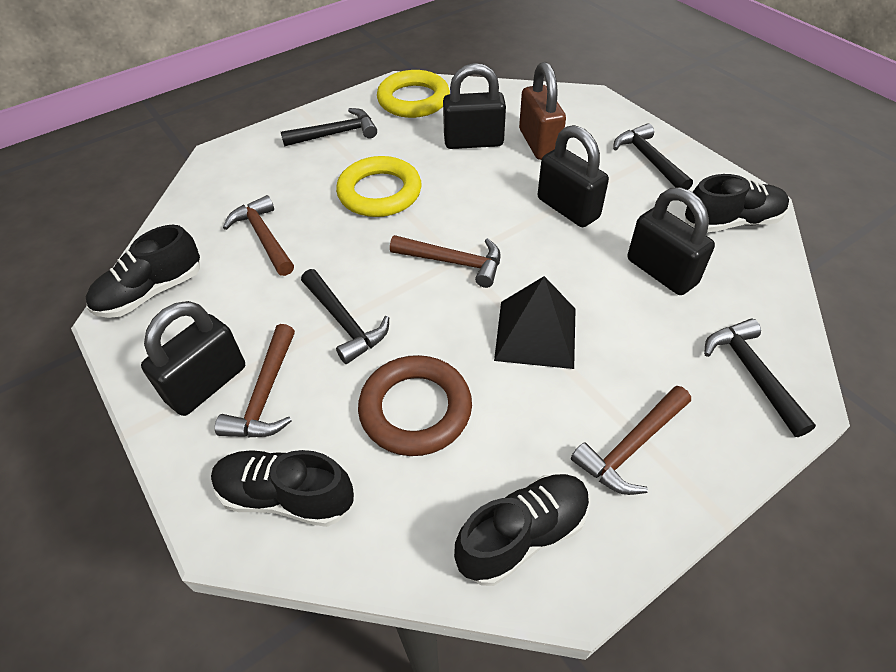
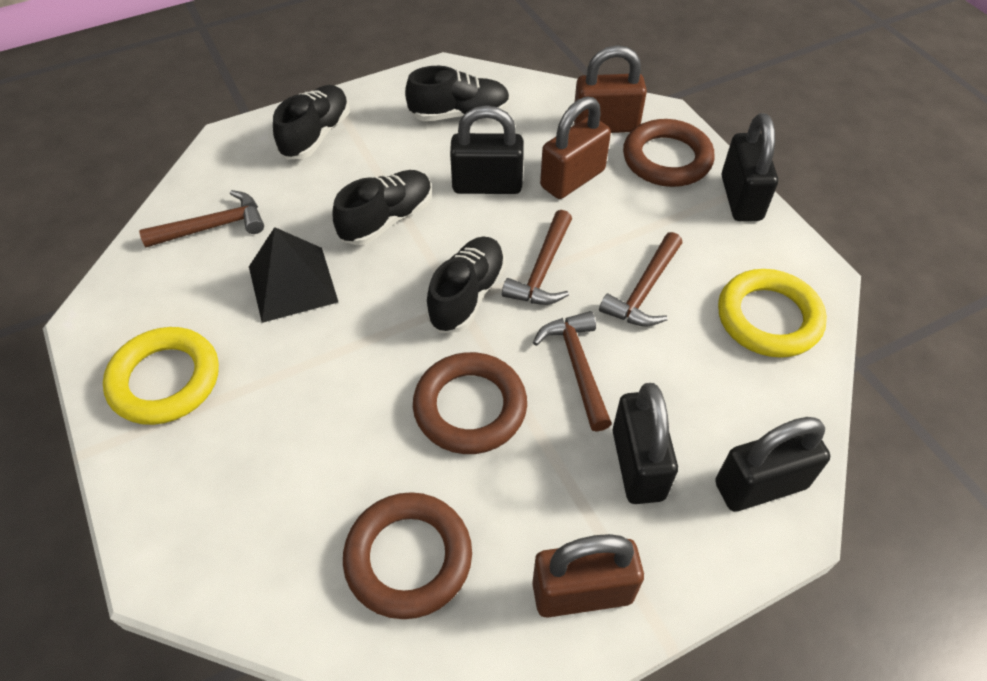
black hammer: [281,108,377,147] [301,269,389,364] [613,123,693,190] [704,319,816,437] = 4 -> none = 0
brown padlock: [519,62,566,160] = 1 -> [532,534,644,617] [540,96,611,199] [574,45,647,133] = 3
brown ring: [358,355,472,456] = 1 -> [343,492,472,619] [413,352,527,454] [623,119,715,187] = 3

